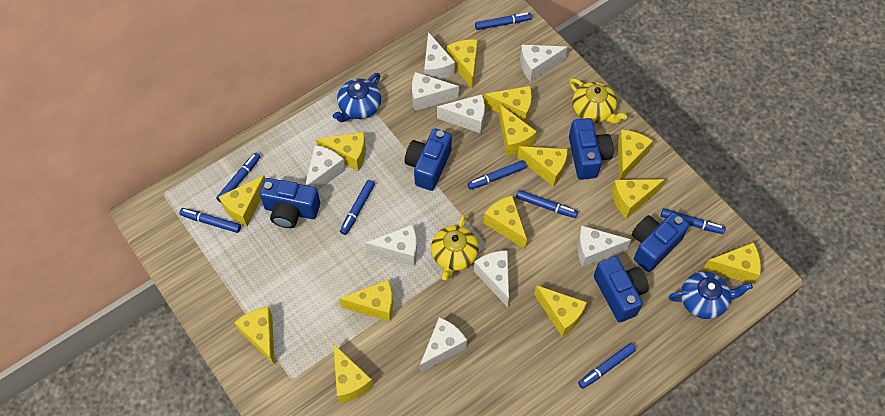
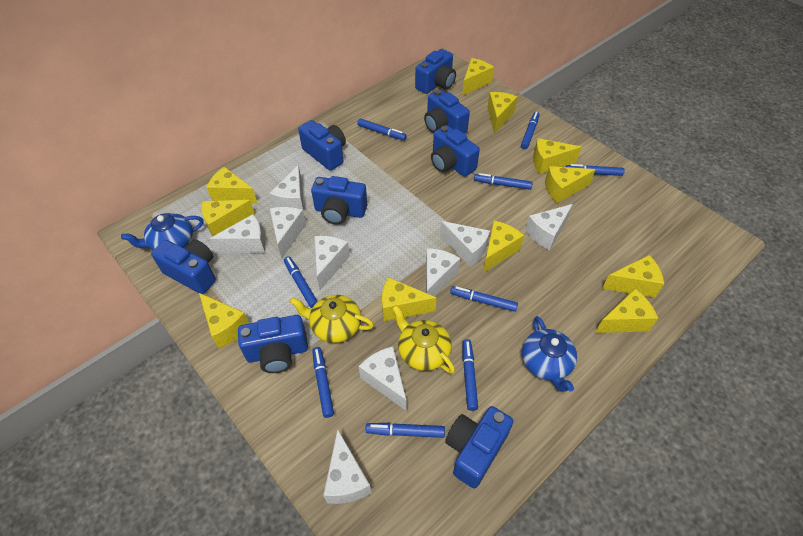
blue camera: [260,178,320,228] [405,128,452,191] [569,118,613,180] [594,256,649,322] [632,212,689,272] = 5 -> [151,239,216,294] [238,315,308,373] [298,120,346,171] [311,176,367,224] [415,49,456,94] [424,89,470,134] [431,125,480,177] [445,406,513,489] = 8
blue marker: [179,208,241,233] [216,152,261,203] [340,180,375,235] [467,160,526,190] [475,13,532,30] [516,190,578,218] [578,343,636,389] [660,208,725,234] = 8 -> [284,256,318,308] [312,347,334,418] [357,118,407,140] [365,423,445,438] [450,286,518,312] [462,339,478,411] [474,173,532,190] [521,112,539,149] [566,164,625,176] = 9
yellow cheese: [219,175,265,227] [234,307,274,364] [316,132,366,171] [333,344,373,403] [339,279,393,322] [447,39,478,90] [484,86,532,123] [484,196,527,249] [499,105,537,156] [517,146,568,187] [534,285,587,337] [611,179,665,218] [618,130,653,180] [703,242,761,284] = 14 -> [199,293,249,349] [201,200,255,236] [206,167,258,204] [382,277,437,321] [462,58,494,96] [483,221,524,273] [487,92,517,134] [533,138,582,174] [545,166,596,203] [595,289,658,333] [602,255,664,298] = 11

